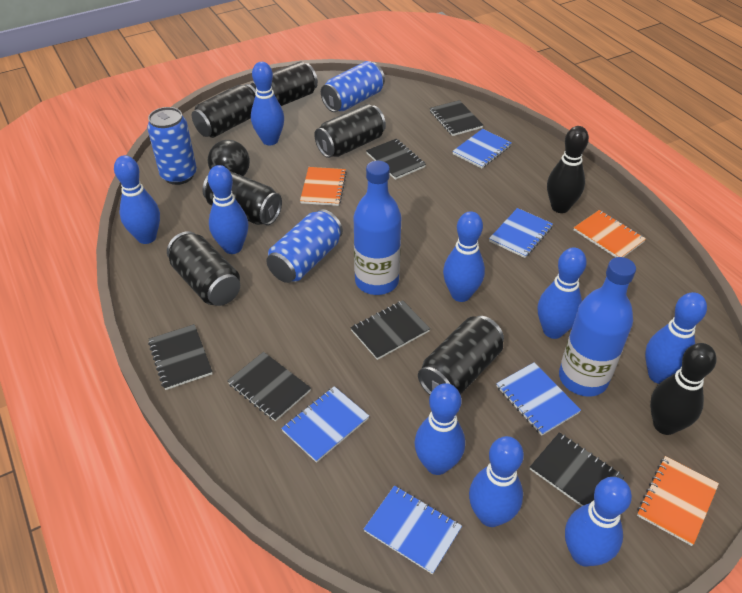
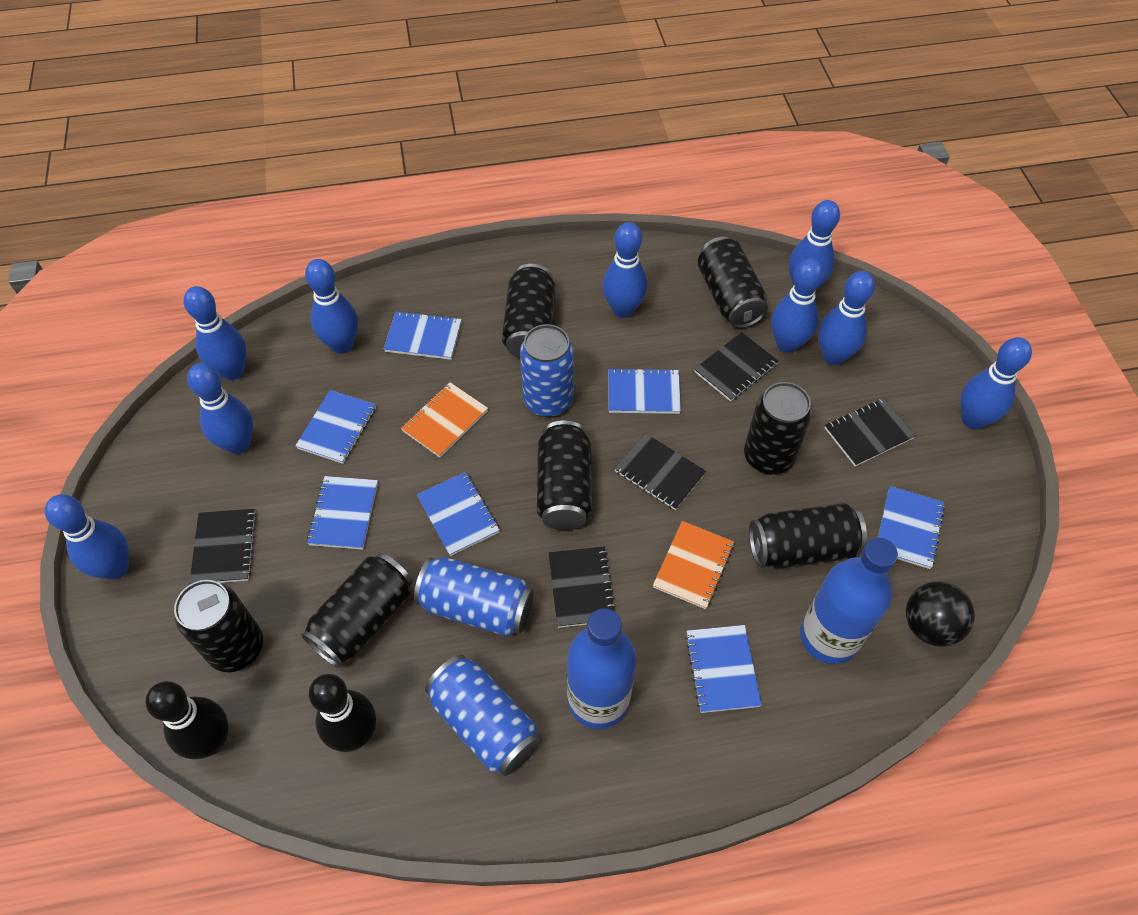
black can: [167,231,240,306] [192,84,256,138] [202,171,282,225] [251,62,318,106] [314,104,386,158] [418,316,504,395] = 6 -> [174,580,263,672] [301,553,413,668] [502,264,556,359] [537,421,592,530] [697,237,768,328] [744,382,812,475] [749,503,867,569] = 7
black notebook: [148,324,213,390] [227,352,311,421] [351,300,430,360] [366,139,426,180] [430,100,483,136] [530,432,625,506] = 6 -> [189,509,256,584] [549,546,616,628] [614,433,706,510] [694,332,778,401] [825,398,916,466] = 5
blue notebook: [281,386,369,463] [364,486,462,574] [453,129,512,168] [489,208,553,258] [496,363,581,436] = 5 -> [295,390,376,464] [307,476,378,550] [384,311,462,360] [417,472,500,556] [608,368,681,414] [685,625,762,713] [878,486,945,569] = 7
orange notebook: [300,167,347,206] [574,210,646,257] [637,456,719,546] = 3 -> [401,382,488,458] [653,521,734,609] = 2

